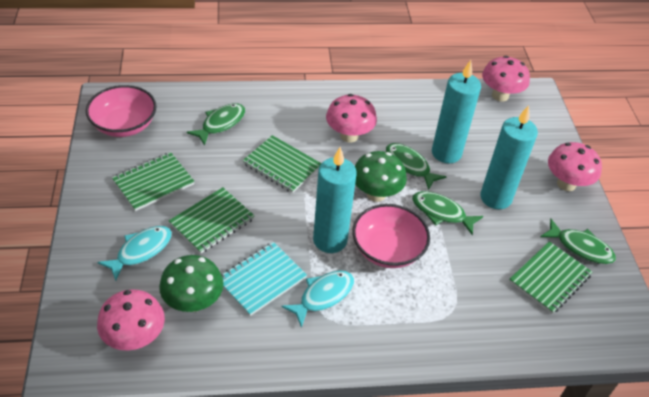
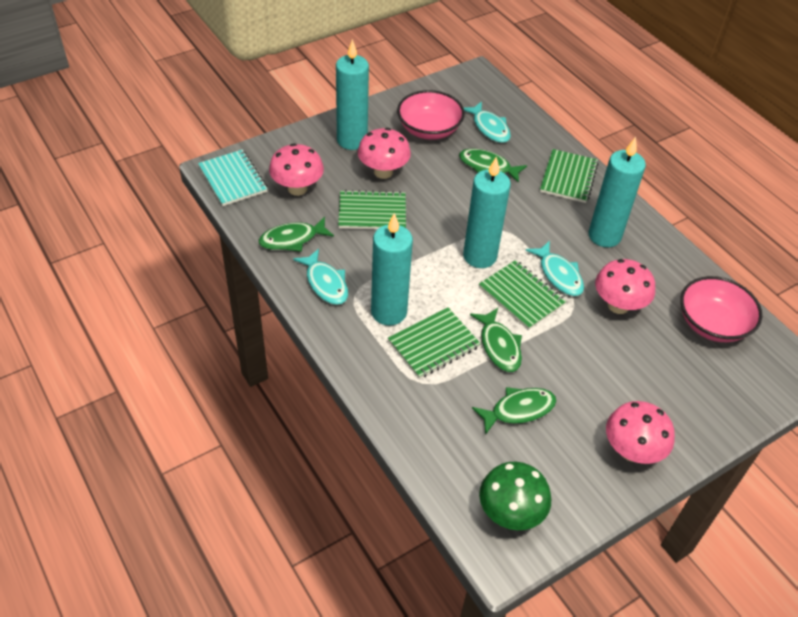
green mushroom: [159,255,224,312] [355,151,407,202] = 2 -> [479,462,551,530] = 1
turquoise candle: [313,147,357,253] [432,60,481,164] [480,105,538,209] = 3 -> [336,39,369,150] [371,213,413,325] [463,157,511,268] [588,137,646,247] = 4
turquoise fish: [97,226,172,281] [281,271,354,328] = 2 -> [293,249,348,305] [464,101,511,143] [526,241,584,296] = 3

